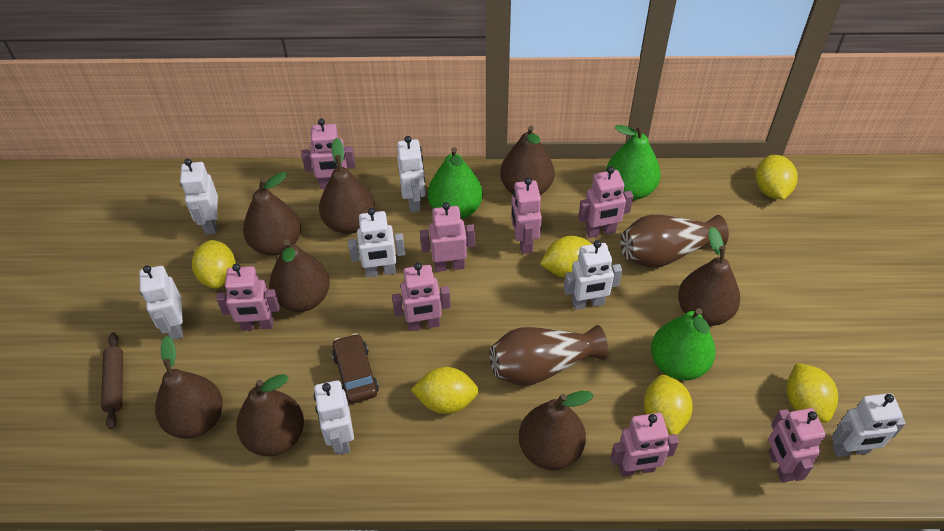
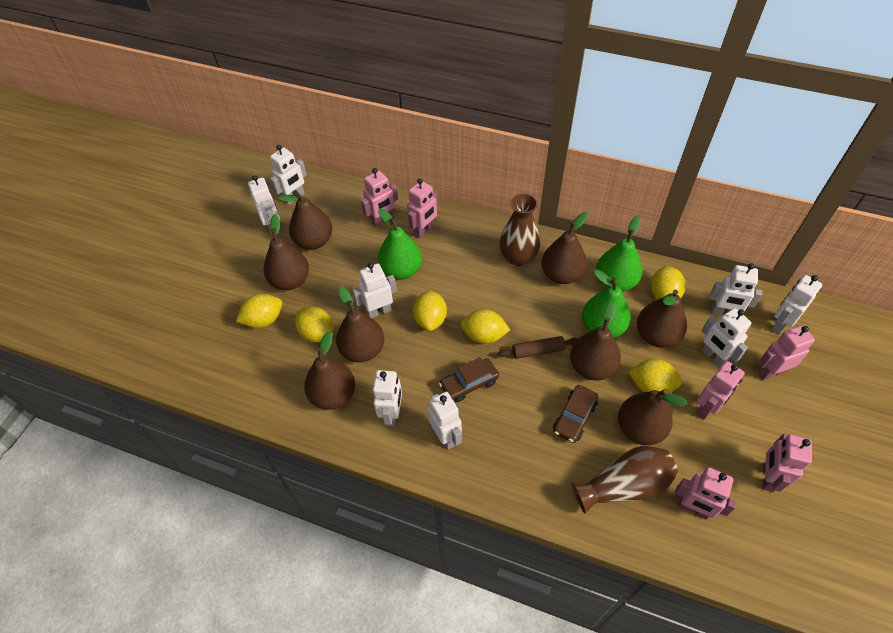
brown car: [332,333,379,404] = 1 -> [439,357,499,402] [553,385,598,443] = 2
pink robot: [216,263,280,331] [301,119,355,189] [392,263,451,331] [420,202,475,272] [511,178,542,254] [578,166,633,238] [611,413,679,477] [768,408,826,483] = 8 -> [361,168,398,227] [407,178,439,239] [675,467,737,520] [696,361,745,420] [757,325,815,380] [762,433,812,492] = 6
white robot: [139,265,183,340] [180,159,218,235] [314,380,354,455] [348,208,405,277] [397,136,426,212] [564,240,622,310] [832,393,906,457] = 7 -> [248,175,280,235] [270,145,307,205] [352,263,397,318] [373,370,402,427] [427,392,462,450] [701,308,751,368] [709,263,762,316] [771,275,822,334] = 8

